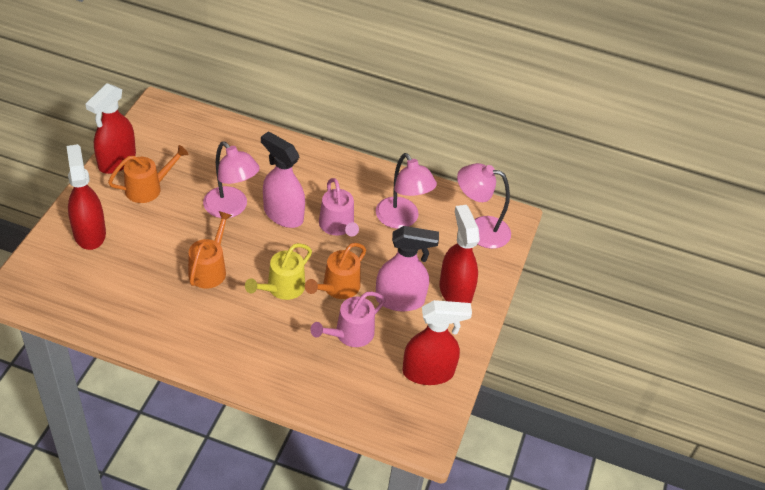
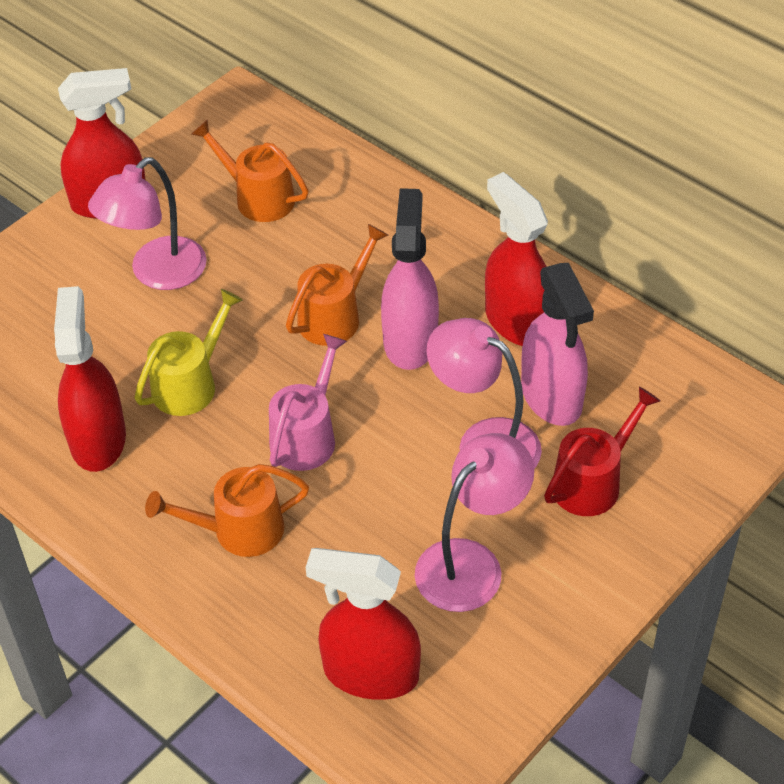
pink watering can: [311,291,386,347] [319,178,359,237] = 2 -> [269,334,347,471] = 1
red watering can: none = 0 -> [544,387,660,516] = 1

